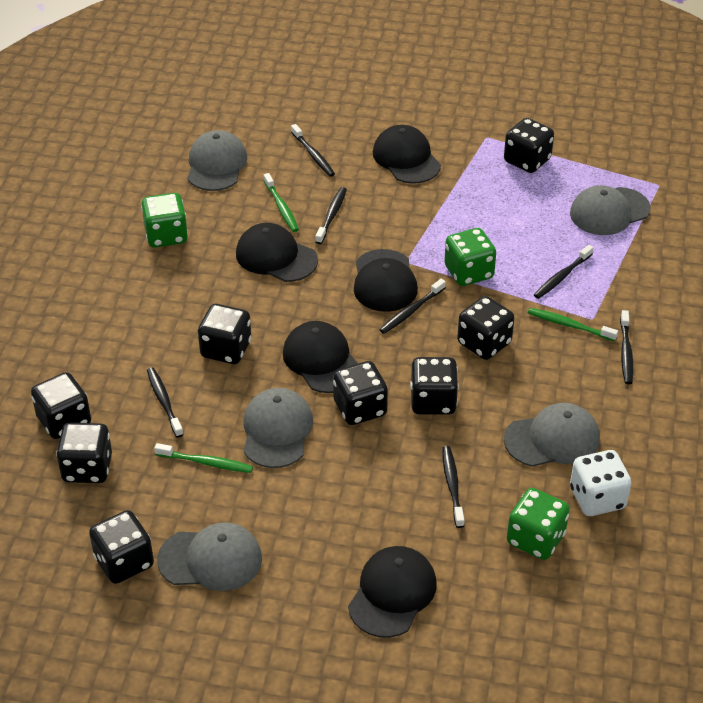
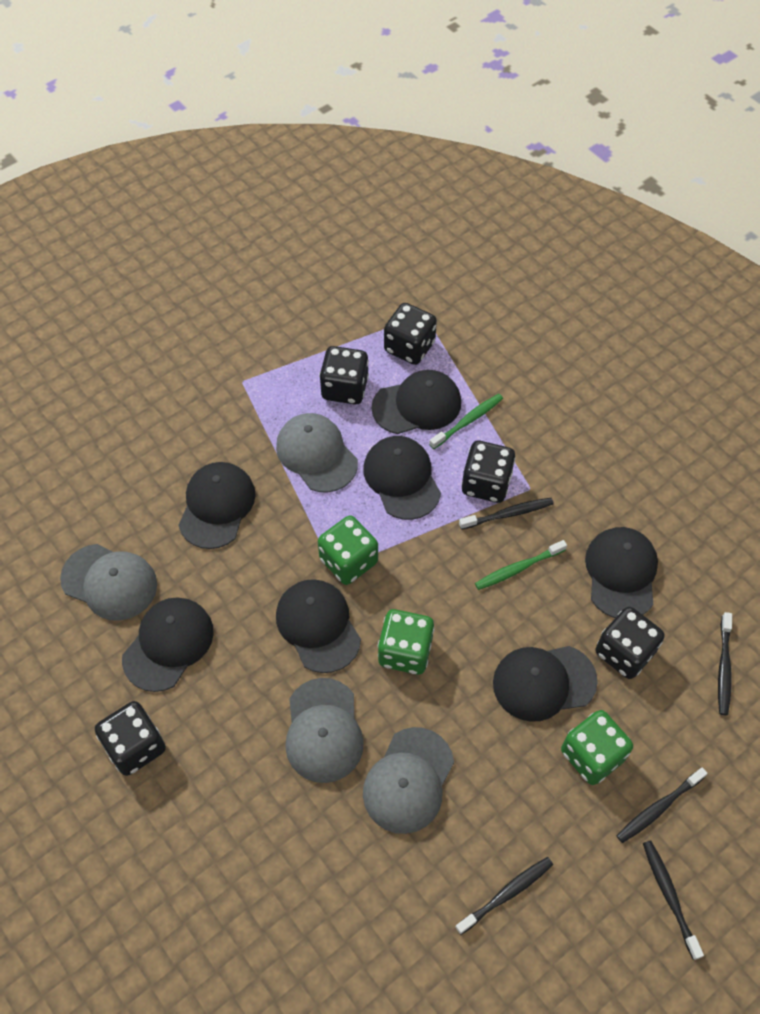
black cap: [236,223,318,282] [283,321,358,393] [348,546,437,638] [354,249,418,312] [373,125,441,184] = 5 -> [122,598,214,692] [178,462,256,549] [276,579,361,673] [363,436,441,520] [372,370,461,434] [493,646,598,722] [585,527,658,618] = 7
black dice: [31,372,91,439] [56,423,112,483] [89,510,154,584] [198,304,251,364] [333,361,388,425] [410,357,459,415] [457,296,515,360] [504,118,554,173] = 8 -> [95,701,166,776] [319,346,369,405] [384,303,437,365] [461,441,516,503] [595,607,665,679] = 5
black toothbrush: [147,368,184,438] [291,124,335,177] [315,187,347,244] [379,279,446,334] [442,446,464,528] [534,245,593,299] [620,310,634,384] = 7 -> [455,857,553,935] [459,498,554,530] [616,767,707,843] [643,840,704,960] [718,612,732,715] = 5
green toothbrush: [154,443,253,473] [264,173,299,232] [528,308,618,341] = 3 -> [429,394,503,449] [475,540,567,590] = 2
grey cap: [157,522,262,591] [187,130,247,191] [244,388,313,468] [504,403,600,467] [570,185,651,235] = 5 -> [60,544,157,621] [276,413,358,493] [285,678,364,783] [363,727,454,834] = 4
white dice: [570,450,631,516] = 1 -> none = 0

